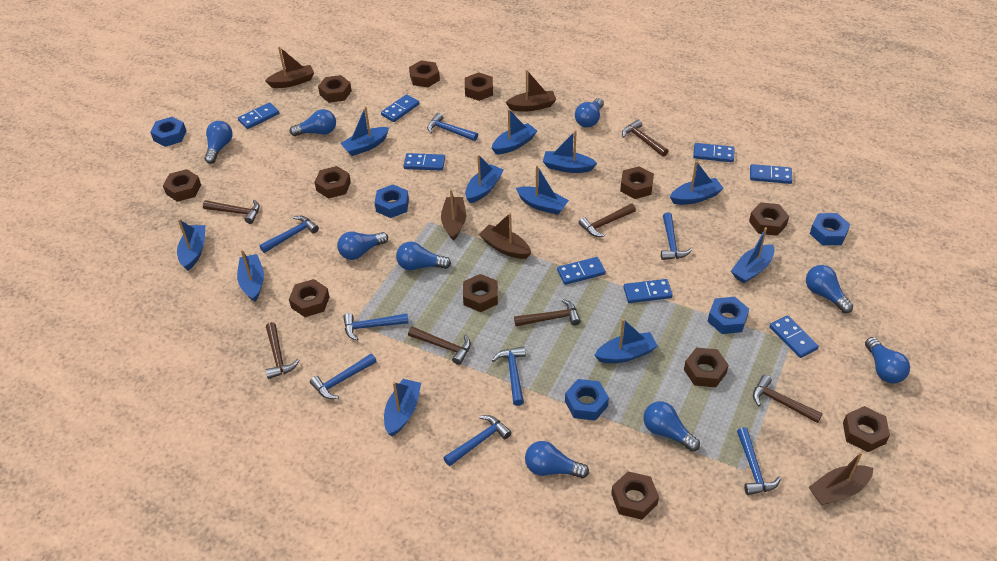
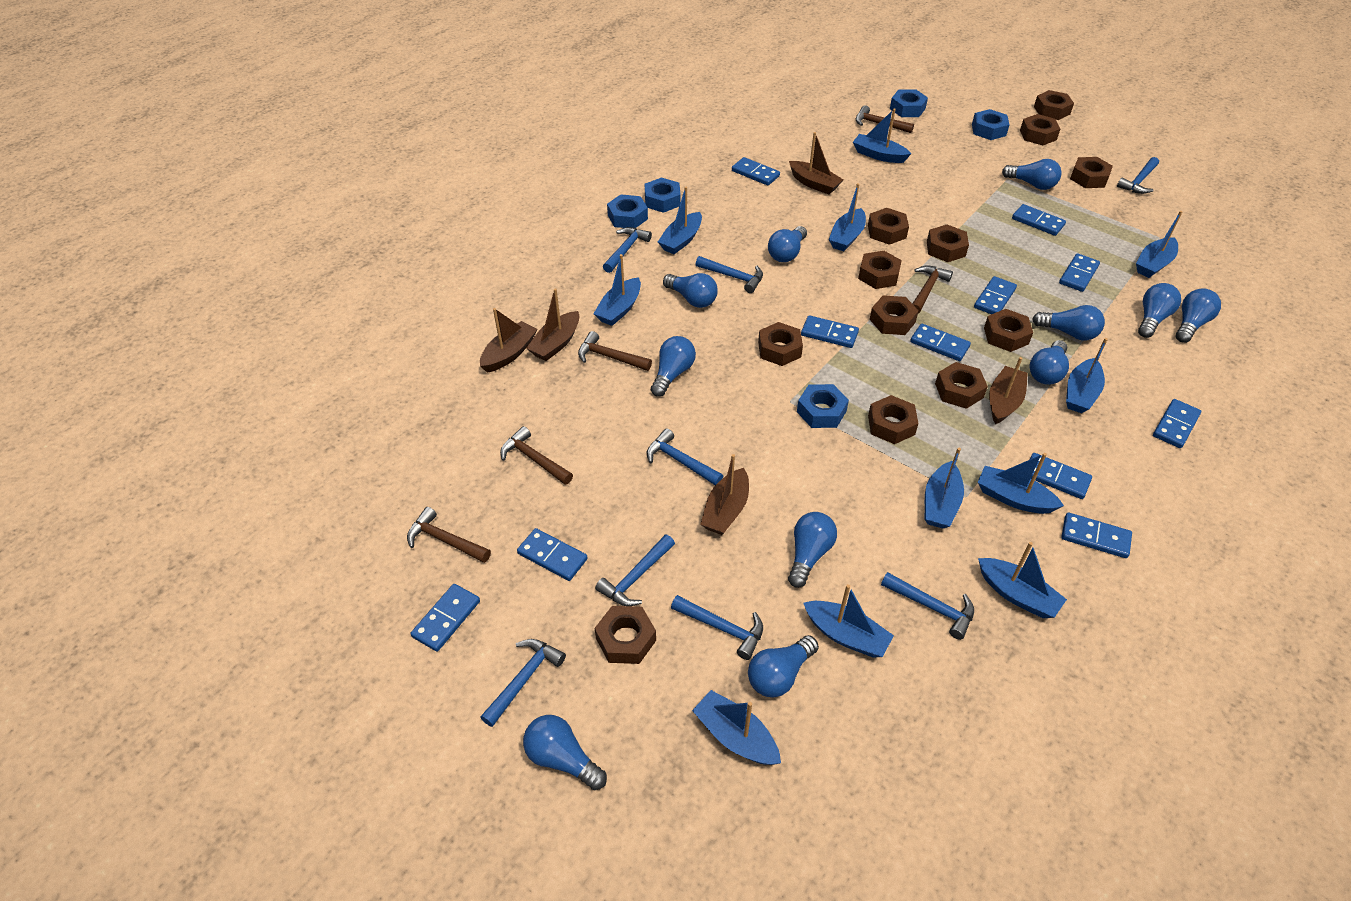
blue domino: [238,102,279,129] [381,94,419,122] [403,153,445,171] [557,257,606,285] [623,279,673,303] [693,143,735,162] [750,164,792,184] [770,315,819,358] = 8 -> [411,584,480,652] [517,528,587,581] [732,157,780,186] [801,315,859,348] [910,324,971,361] [974,276,1017,314] [1012,204,1066,236] [1030,453,1092,499] [1059,253,1100,292] [1061,512,1132,558] [1153,399,1201,448] = 11
blue light bulb: [204,121,233,164] [290,109,336,136] [337,231,388,260] [396,242,451,270] [525,441,589,479] [575,98,604,128] [643,401,700,452] [806,265,853,313] [865,337,910,384] = 9 -> [523,715,607,790] [651,336,696,397] [663,273,718,308] [748,635,819,698] [768,226,807,262] [788,512,837,588] [1002,159,1062,190] [1030,340,1069,385] [1032,305,1105,341] [1138,283,1181,338] [1176,288,1221,343] = 11
brown hammer: [203,199,260,224] [266,322,299,379] [408,326,471,365] [514,299,581,326] [578,204,636,237] [622,119,668,157] [753,375,823,423] = 7 -> [407,507,491,563] [500,426,573,485] [578,331,652,371] [856,105,914,133] [912,266,953,314] = 5

